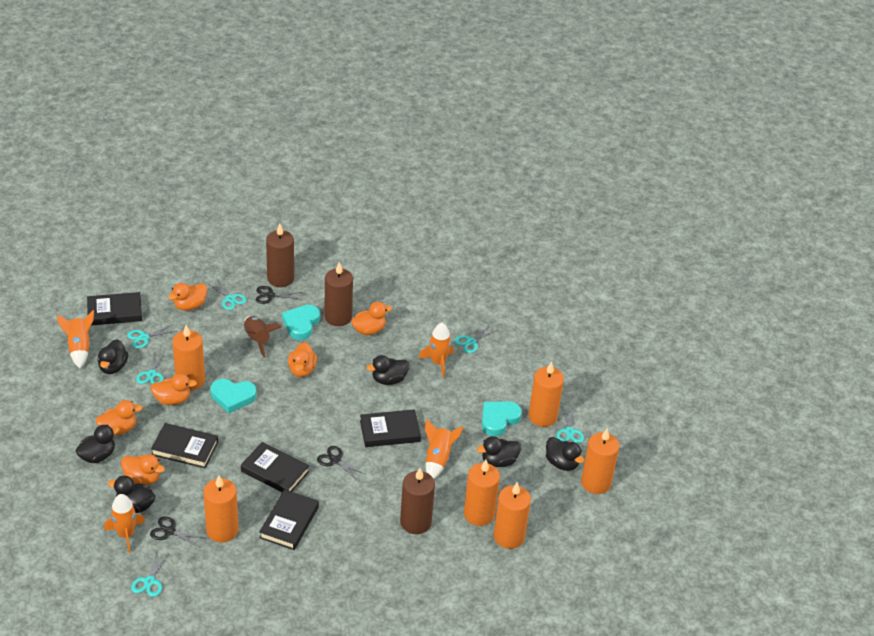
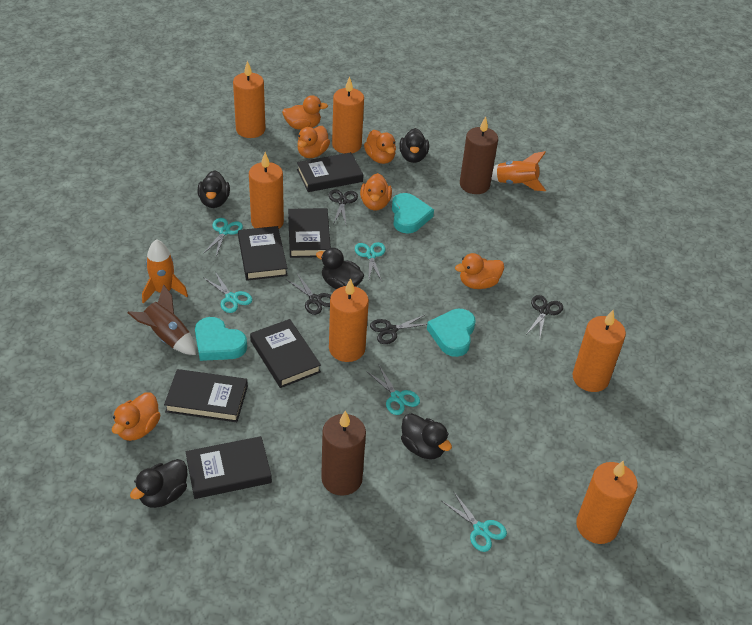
black book: [87,292,142,325] [151,423,218,468] [241,442,309,492] [259,489,319,550] [360,409,421,447] = 5 -> [164,369,248,422] [186,436,272,499] [238,226,288,281] [250,319,321,388] [288,208,331,258] [297,152,363,192] = 6
black duck: [75,425,119,463] [97,339,128,374] [108,475,155,513] [367,355,409,385] [477,436,521,467] [546,437,584,471] = 6 -> [130,459,187,508] [198,170,230,208] [316,248,364,289] [399,128,429,163] [401,413,452,459] = 5
black scissors: [150,516,204,547] [256,286,302,304] [317,446,365,481] = 3 -> [286,273,331,315] [329,189,358,224] [370,314,427,344] [527,295,563,337] = 4
brown candle: [266,223,294,287] [324,262,353,326] [400,468,435,534] = 3 -> [321,411,366,496] [460,116,498,194] = 2
orange rocket: [57,310,94,368] [104,494,145,553] [419,323,454,377] [425,419,463,479] = 4 -> [142,239,188,304] [492,151,546,191] = 2
turquoise scissors: [127,324,177,349] [131,552,169,597] [136,351,165,384] [209,279,247,310] [454,324,498,353] [557,406,584,443] = 6 -> [203,218,243,256] [204,272,252,313] [355,242,386,282] [366,365,420,415] [442,491,507,552] = 5

